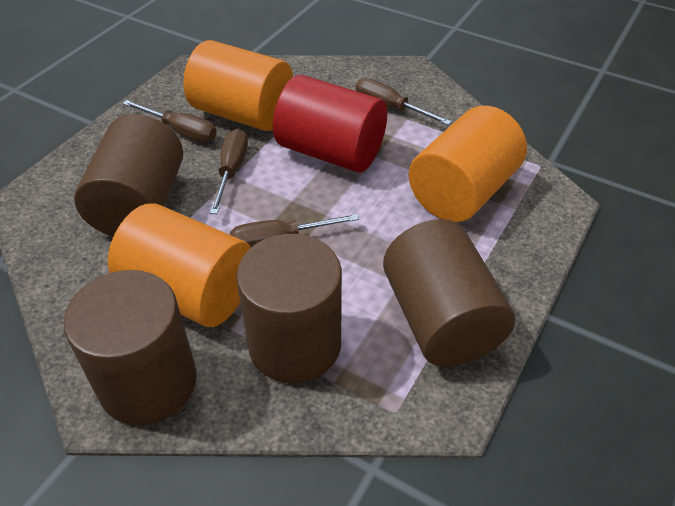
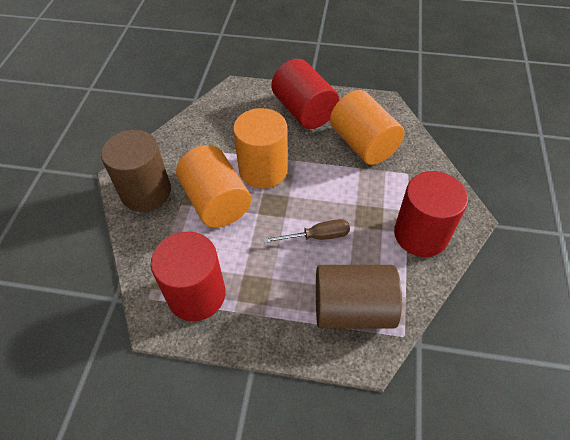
brown cylinder: [64,270,197,425] [74,114,183,237] [236,234,342,383] [383,219,515,367] = 4 -> [101,130,171,212] [316,265,402,329] = 2
brown screwdriver: [123,100,217,142] [210,129,248,214] [230,214,359,247] [356,78,452,125] = 4 -> [263,219,350,243] = 1
red cylinder: [273,75,387,172] = 1 -> [151,231,226,321] [271,59,339,129] [394,171,468,257] = 3

